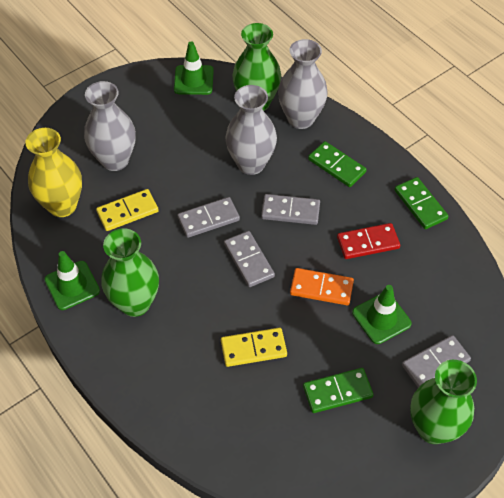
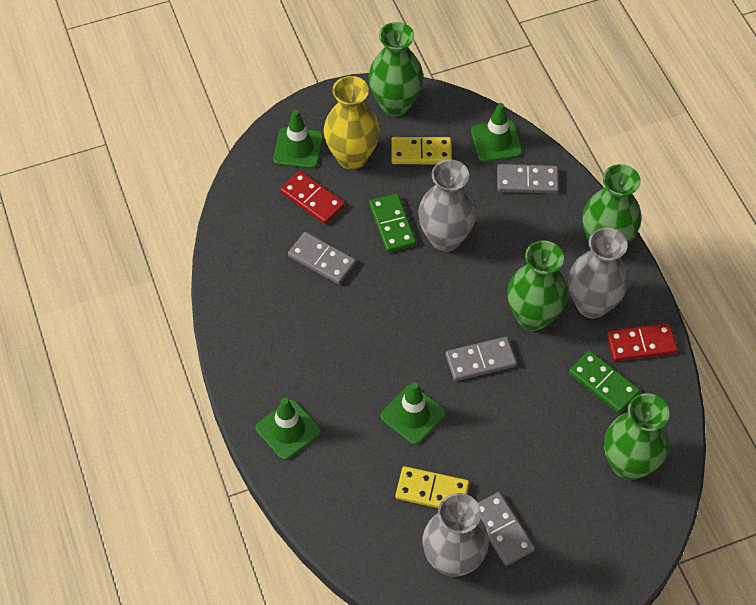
green domino: [303,368,374,413] [308,141,367,187] [395,177,448,229] = 3 -> [369,193,416,252] [569,350,640,413] = 2
green traffic cone: [45,251,100,310] [174,41,214,95] [352,285,412,344] = 3 -> [256,398,321,460] [273,110,323,169] [381,382,446,445] [471,103,522,162] = 4
green vase: [101,228,159,317] [232,23,281,111] [410,360,477,444] = 3 -> [369,22,423,116] [507,240,568,331] [583,164,641,244] [604,393,669,480] = 4
orange domino: [290,268,354,305] = 1 -> none = 0
red domino: [337,223,400,259] = 1 -> [280,171,345,224] [607,323,677,362] = 2

